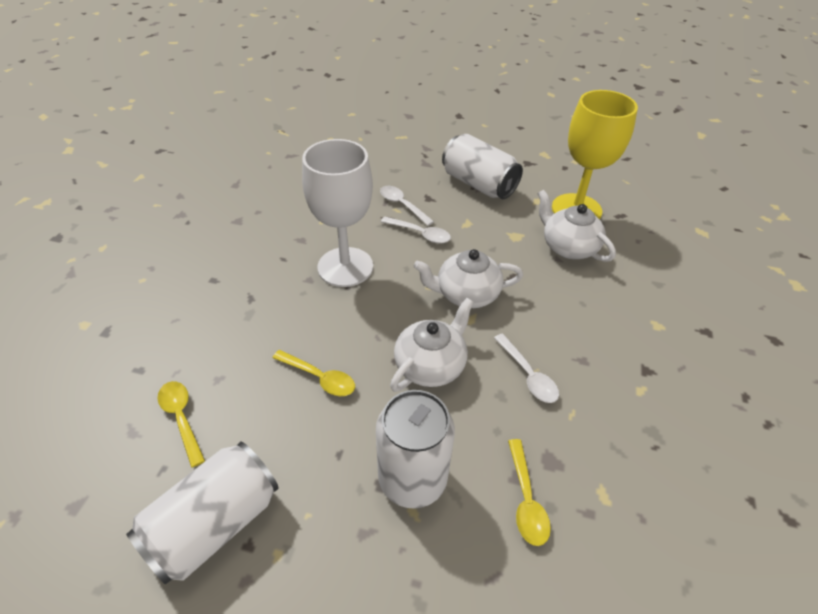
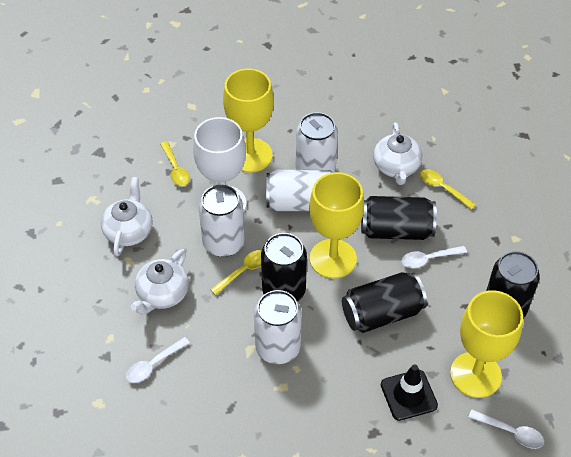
black can: none = 0 -> [261,233,307,302] [342,272,427,333] [361,196,437,240] [486,251,540,319] = 4
black traffic cone: none = 0 -> [381,365,438,421] = 1
white can: [126,442,279,584] [376,390,455,509] [442,134,523,199] = 3 -> [199,185,245,257] [254,290,302,364] [266,170,333,211] [296,112,338,173] = 4
yellow goblet: [552,90,638,220] = 1 -> [223,68,274,173] [309,172,364,279] [450,290,523,398] = 3

